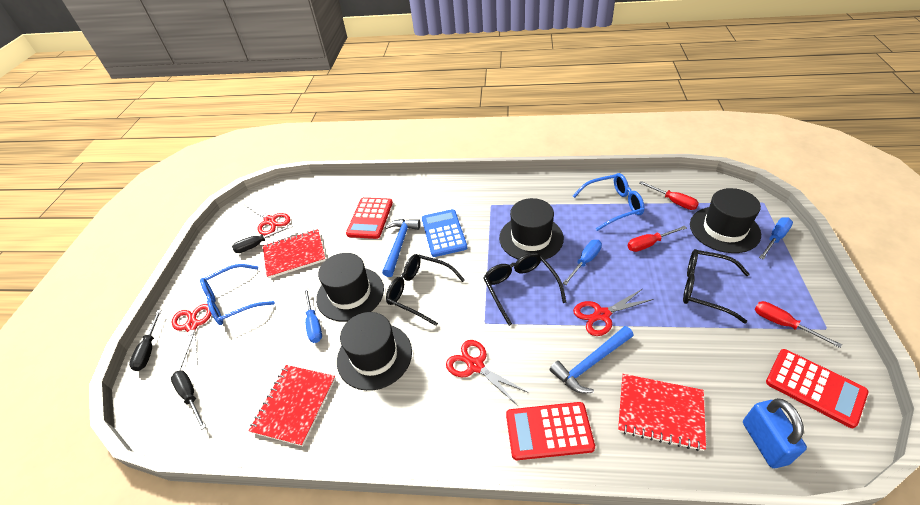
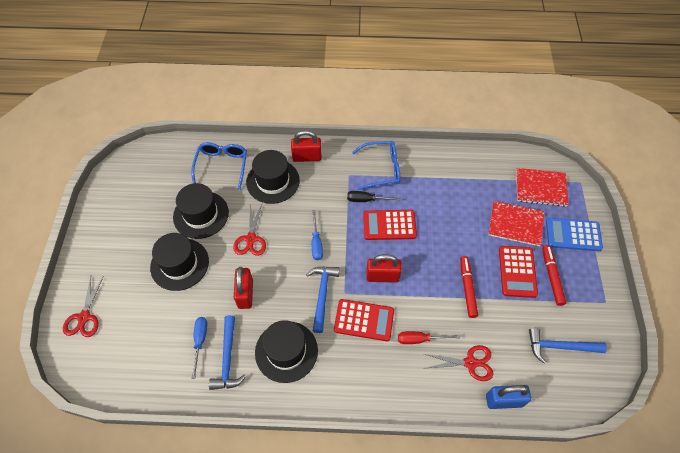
black glasses: [386,254,465,326] [484,252,566,326] [683,249,750,324] = 3 -> none = 0
black screwdriver: [129,309,162,371] [171,370,206,430] [232,225,293,253] = 3 -> [347,191,402,202] = 1
blue hammer: [382,219,421,277] [550,326,634,393] = 2 -> [209,315,246,390] [306,267,340,333] [529,328,607,364] = 3
blue screwdriver: [304,287,322,343] [563,240,602,285] [759,217,793,260] = 3 -> [192,317,207,379] [312,210,323,260] = 2
red marker: none = 0 -> [460,256,478,318] [542,245,566,306] = 2
red notebook: [249,365,336,446] [263,229,326,279] [618,374,706,451] = 3 -> [489,201,544,246] [516,168,569,207] = 2
red padlock: none = 0 -> [234,267,253,309] [291,130,322,162] [366,254,402,283] = 3
red scissors: [171,304,211,370] [245,198,291,236] [446,340,527,405] [573,289,653,336] = 4 -> [63,276,104,337] [233,204,266,256] [424,345,493,381] = 3
red screwdriver: [628,226,687,252] [639,181,699,210] [755,301,842,348] = 3 -> [398,331,460,344] = 1

